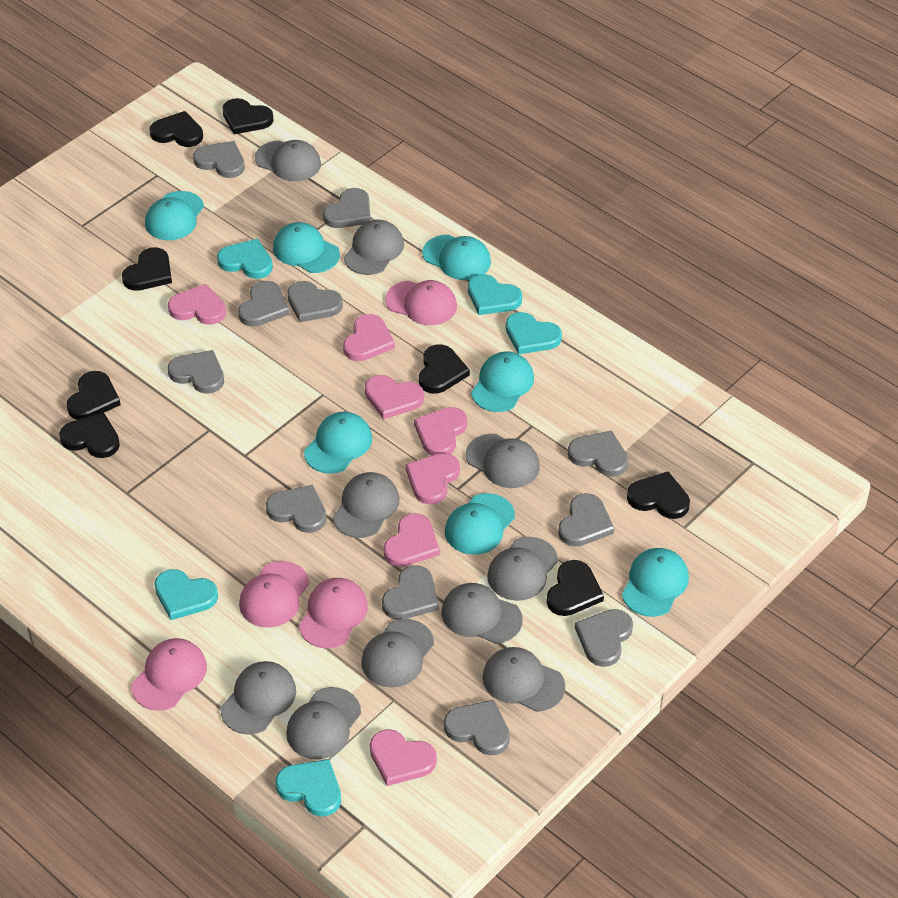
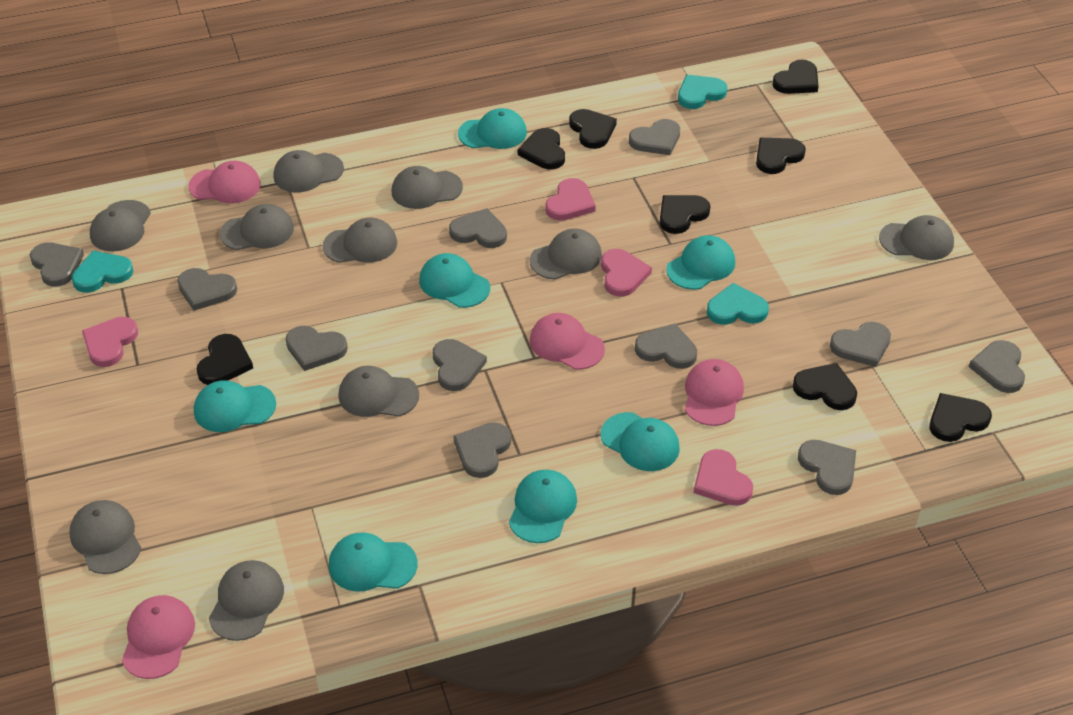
pink heart: [168,284,226,325] [343,314,395,361] [365,375,424,419] [370,729,437,786] [383,513,440,567] [406,453,460,505] [414,407,467,456] = 7 -> [82,317,138,367] [545,178,596,221] [601,249,652,297] [694,449,753,506] = 4
turquoise heart: [154,569,218,620] [217,239,273,279] [276,759,341,817] [468,274,522,315] [506,312,562,354] = 5 -> [72,251,133,293] [678,75,727,109] [707,283,769,325] = 3

